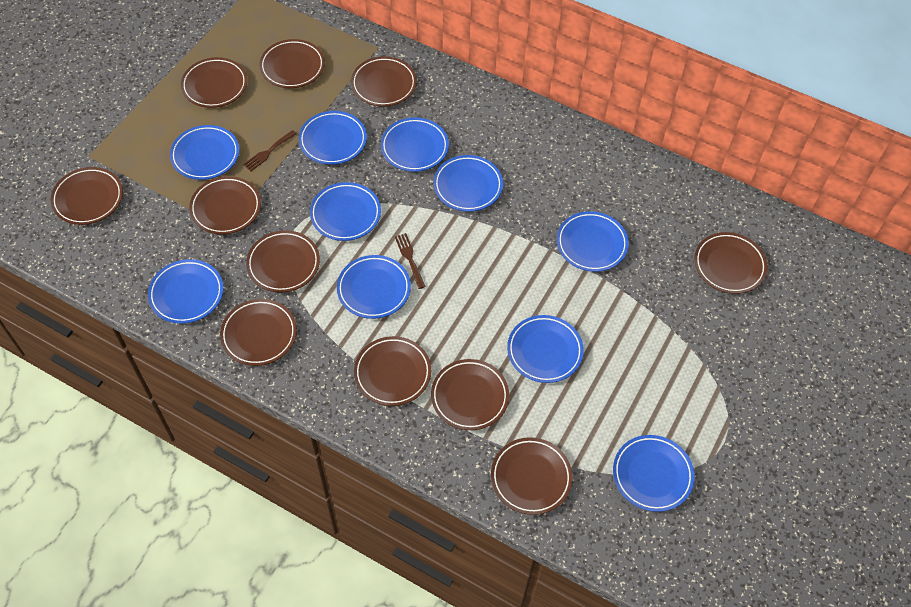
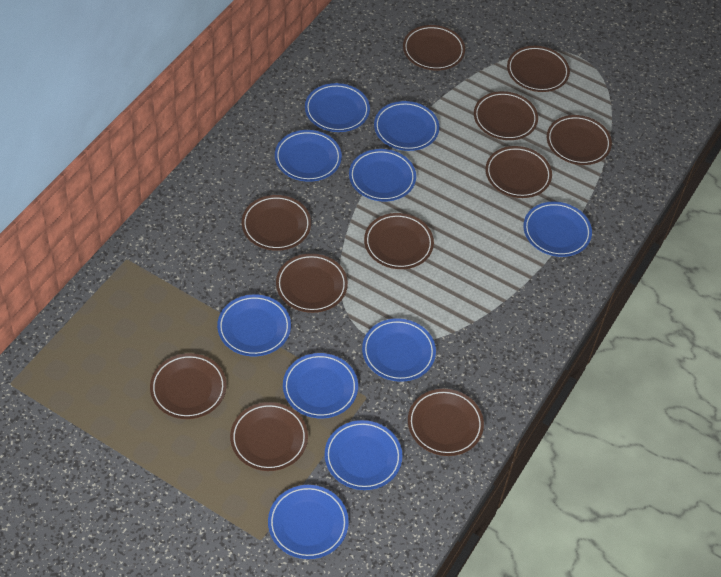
brown fork: [243,130,296,171] [395,233,426,289] = 2 -> none = 0

